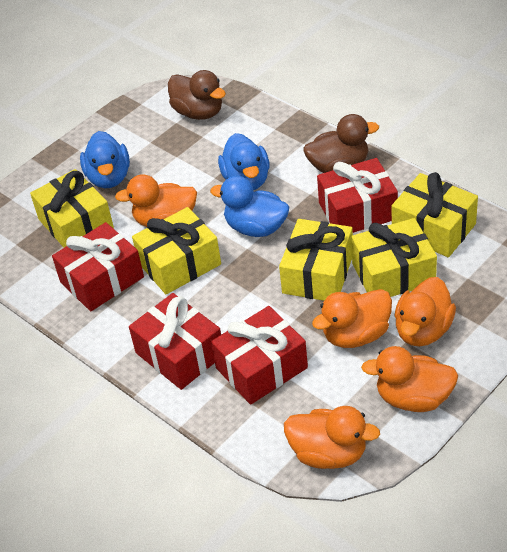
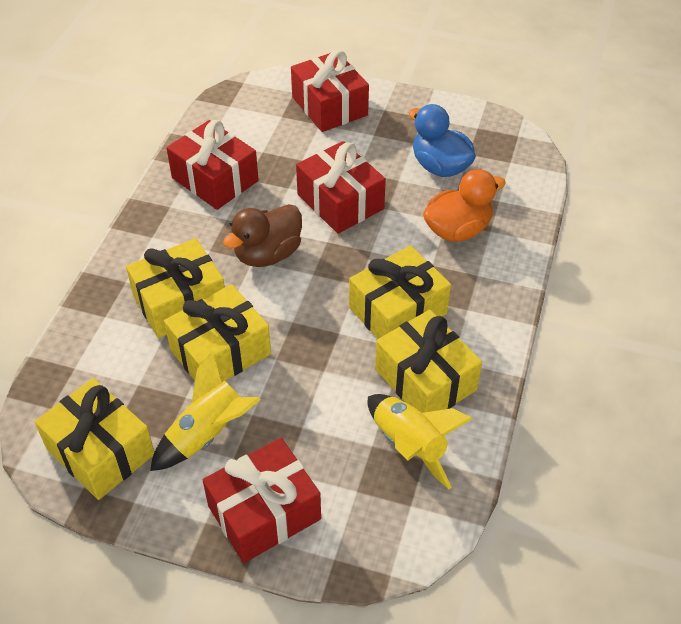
blue duck: [80,131,130,188] [210,176,289,237] [218,133,269,190] = 3 -> [409,104,476,177] = 1
brown duck: [168,70,226,120] [304,114,379,173] = 2 -> [223,204,302,267] = 1
orange duck: [115,174,197,227] [284,406,380,469] [312,289,392,348] [361,346,458,412] [394,277,456,347] = 5 -> [423,169,506,242] = 1
yellow rocket: none = 0 -> [150,350,261,471] [368,394,473,490] = 2

